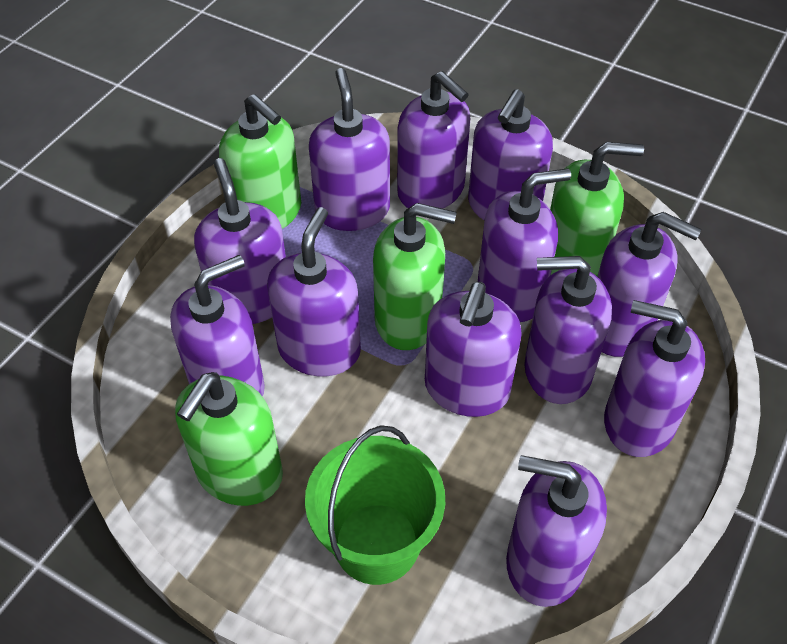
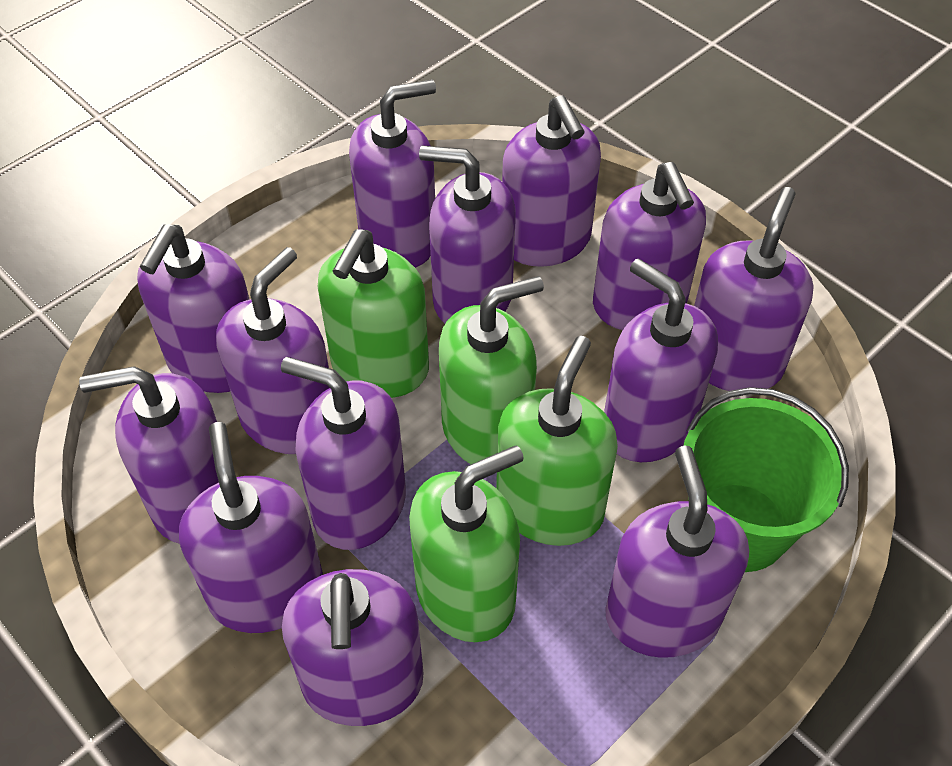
purple soap dispenser: [170,255,265,397] [194,158,286,324] [267,207,361,376] [309,68,390,231] [397,71,470,209] [425,282,522,417] [468,89,553,221] [478,168,571,322] [506,455,607,607] [524,256,612,404] [597,212,701,357] [604,300,705,457] = 12 -> [79,366,219,543] [137,224,249,393] [179,422,323,633] [216,247,329,454] [281,357,406,550] [282,569,424,726] [349,79,436,268] [419,146,516,324] [502,95,601,267] [593,162,706,330] [604,258,718,462] [605,445,749,658] [694,187,814,391] = 13

